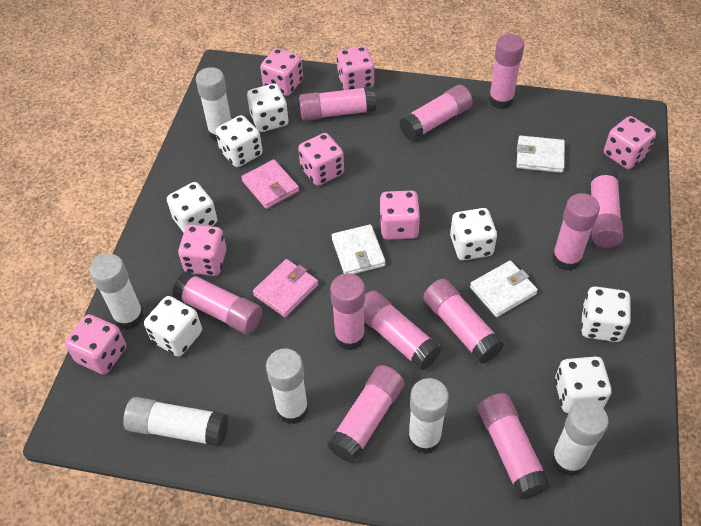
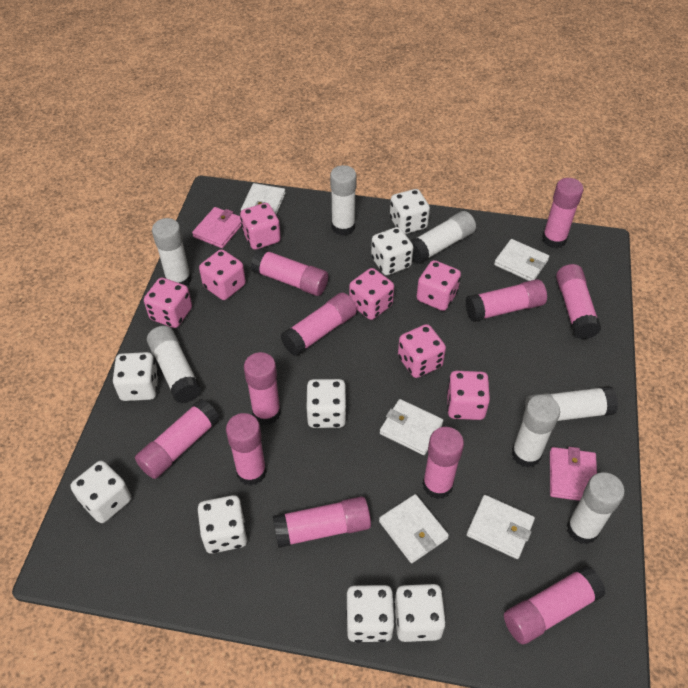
white dice: [144,296,202,357] [167,182,217,233] [216,115,263,167] [247,84,289,132] [450,208,497,260] [555,356,612,413] [581,286,631,342] = 7 -> [71,461,131,523] [112,352,159,401] [198,495,248,554] [306,379,347,428] [346,585,395,643] [371,227,414,275] [390,189,430,234] [394,584,446,642] = 8
white glue stick: [90,254,144,330] [123,397,228,447] [196,67,231,142] [266,348,309,424] [408,378,449,454] [551,401,609,476] = 6 -> [147,326,201,403] [152,218,191,286] [330,165,357,236] [411,211,476,264] [512,395,560,468] [525,386,618,421] [567,472,625,544] = 7
white wallet: [332,224,386,274] [470,260,538,317] [516,136,565,173] = 3 -> [241,183,286,215] [379,494,449,563] [380,399,444,455] [467,495,535,559] [494,239,549,281] = 5

